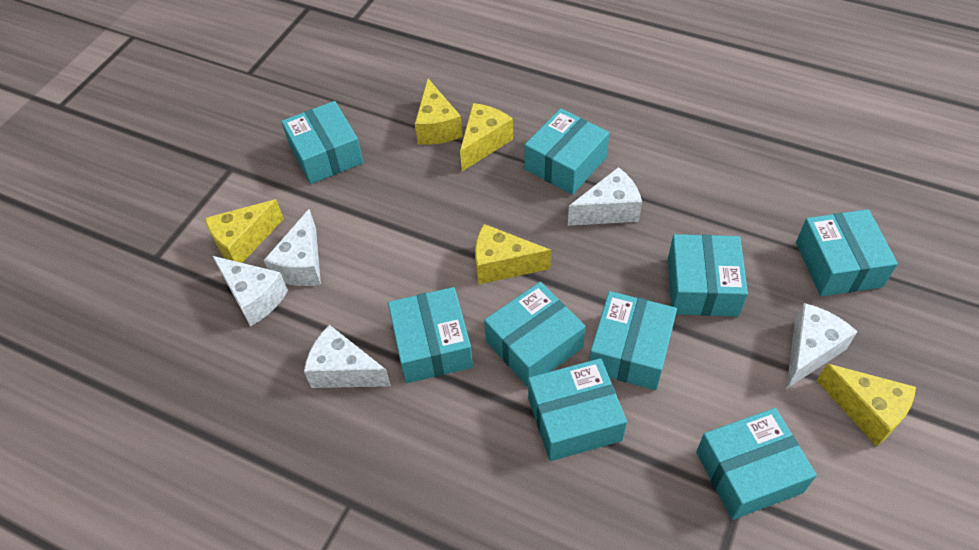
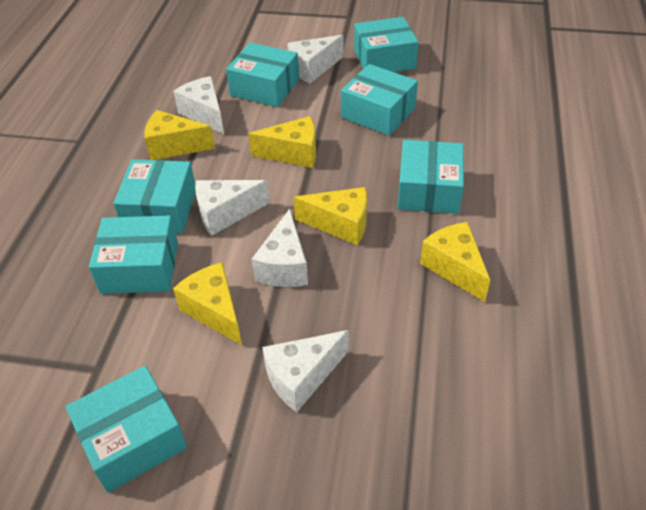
turquoise box: [281,101,363,184] [388,287,473,383] [484,282,586,387] [524,108,609,195] [528,358,627,461] [589,291,677,390] [668,234,748,317] [696,408,817,520] [796,209,898,296] = 9 -> [65,366,187,493] [89,216,178,294] [113,159,196,233] [226,42,299,107] [341,64,418,136] [354,17,419,72] [397,140,464,214] = 7

